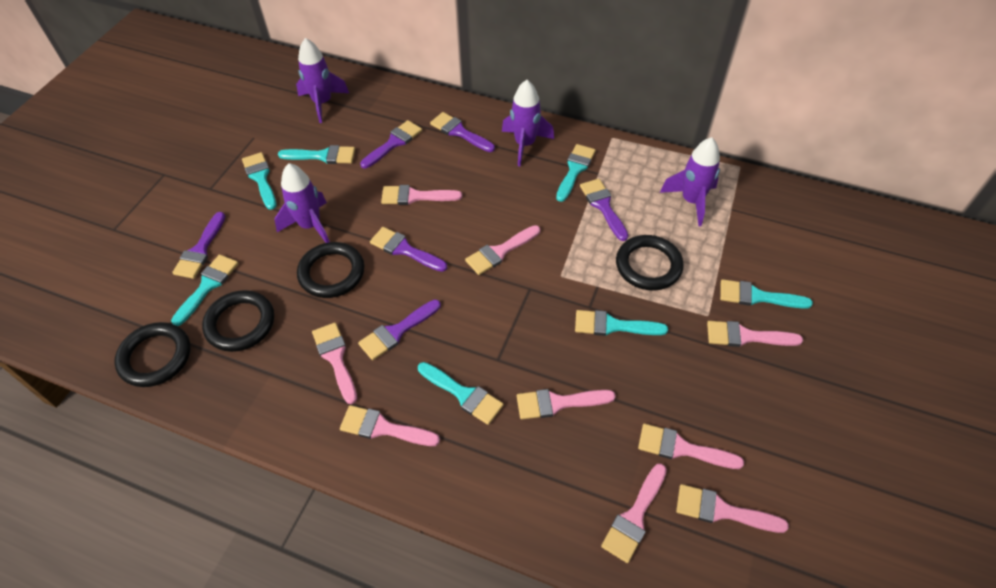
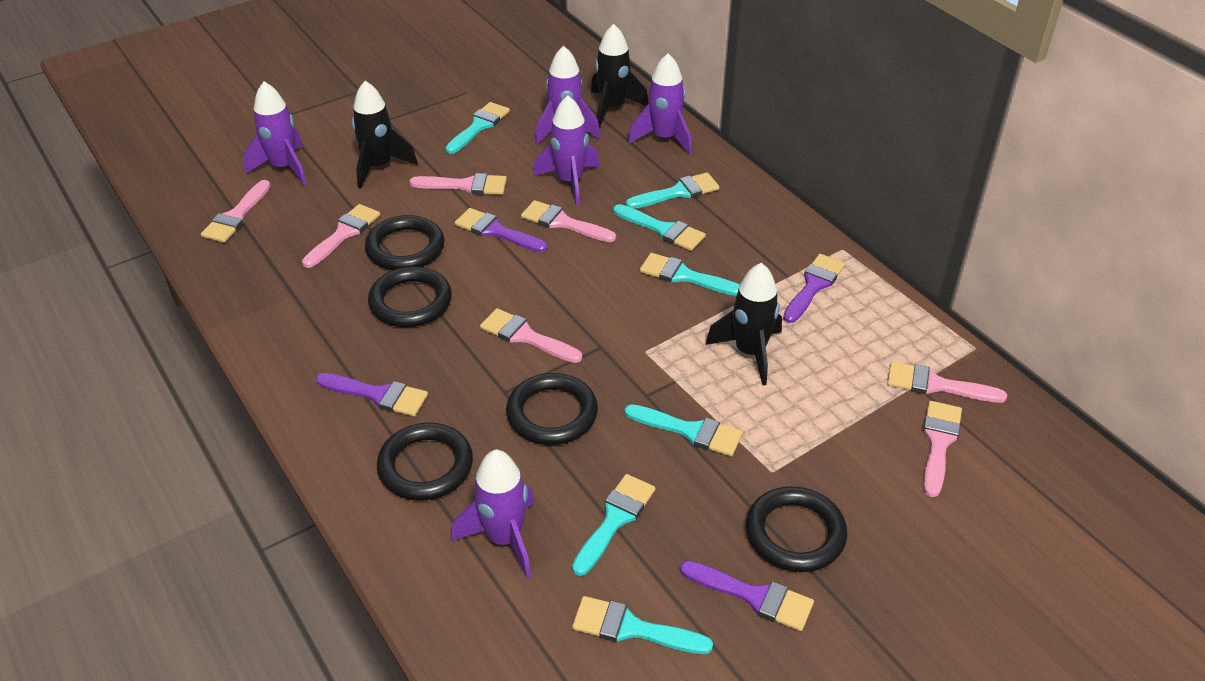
black ring: [114,322,191,387] [202,290,274,352] [297,242,364,298] [616,235,684,291] = 4 -> [365,215,445,270] [368,266,452,327] [377,423,473,501] [506,373,598,445] [746,486,847,572] = 5
black rocket: none = 0 -> [352,81,418,189] [591,24,648,127] [705,263,782,385] = 3
pink brush: [312,323,357,404] [340,405,440,446] [381,185,462,205] [465,225,540,275] [517,389,616,419] [601,463,667,563] [638,424,744,469] [676,484,789,533] [707,321,803,347] = 9 -> [201,180,271,243] [302,204,380,268] [409,173,507,195] [480,308,582,363] [521,200,616,242] [887,361,1007,403] [923,401,962,497] = 7
purple brush: [172,212,226,279] [358,299,441,360] [360,120,422,168] [370,227,447,272] [430,112,495,152] [580,179,628,241] = 6 -> [316,373,428,416] [455,208,548,253] [680,560,814,631] [783,254,845,323] = 4
purple rocket: [274,163,329,243] [296,38,349,123] [502,80,554,166] [660,137,720,226] = 4 -> [243,82,307,185] [451,450,534,578] [533,95,600,206] [535,46,601,145] [628,53,692,155] = 5

